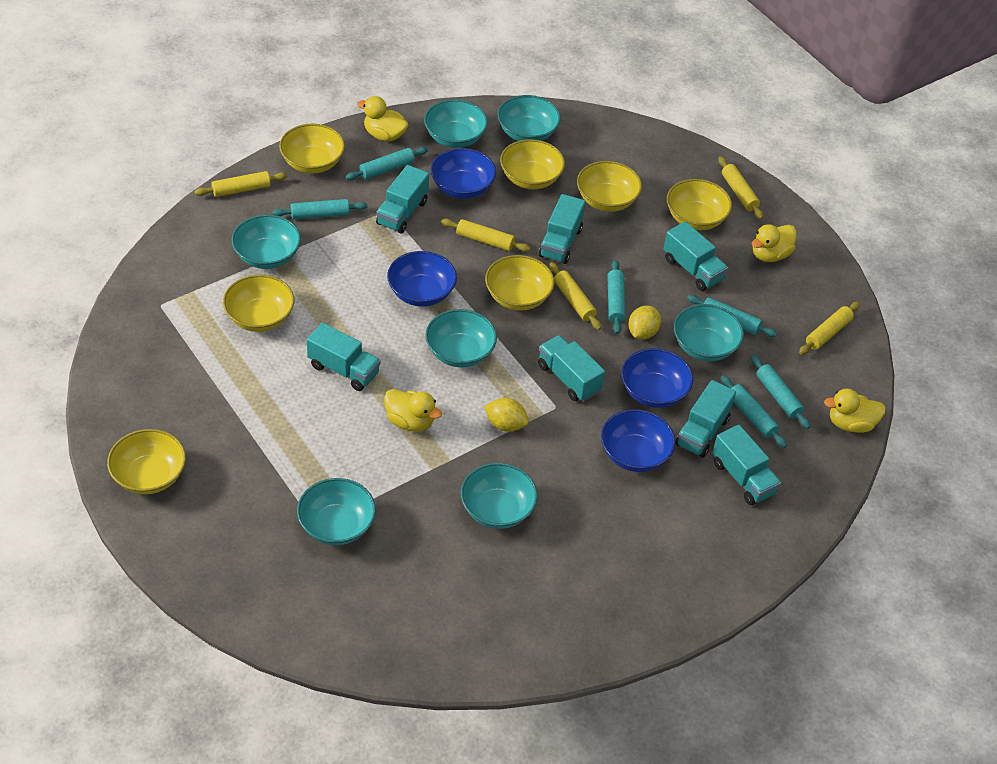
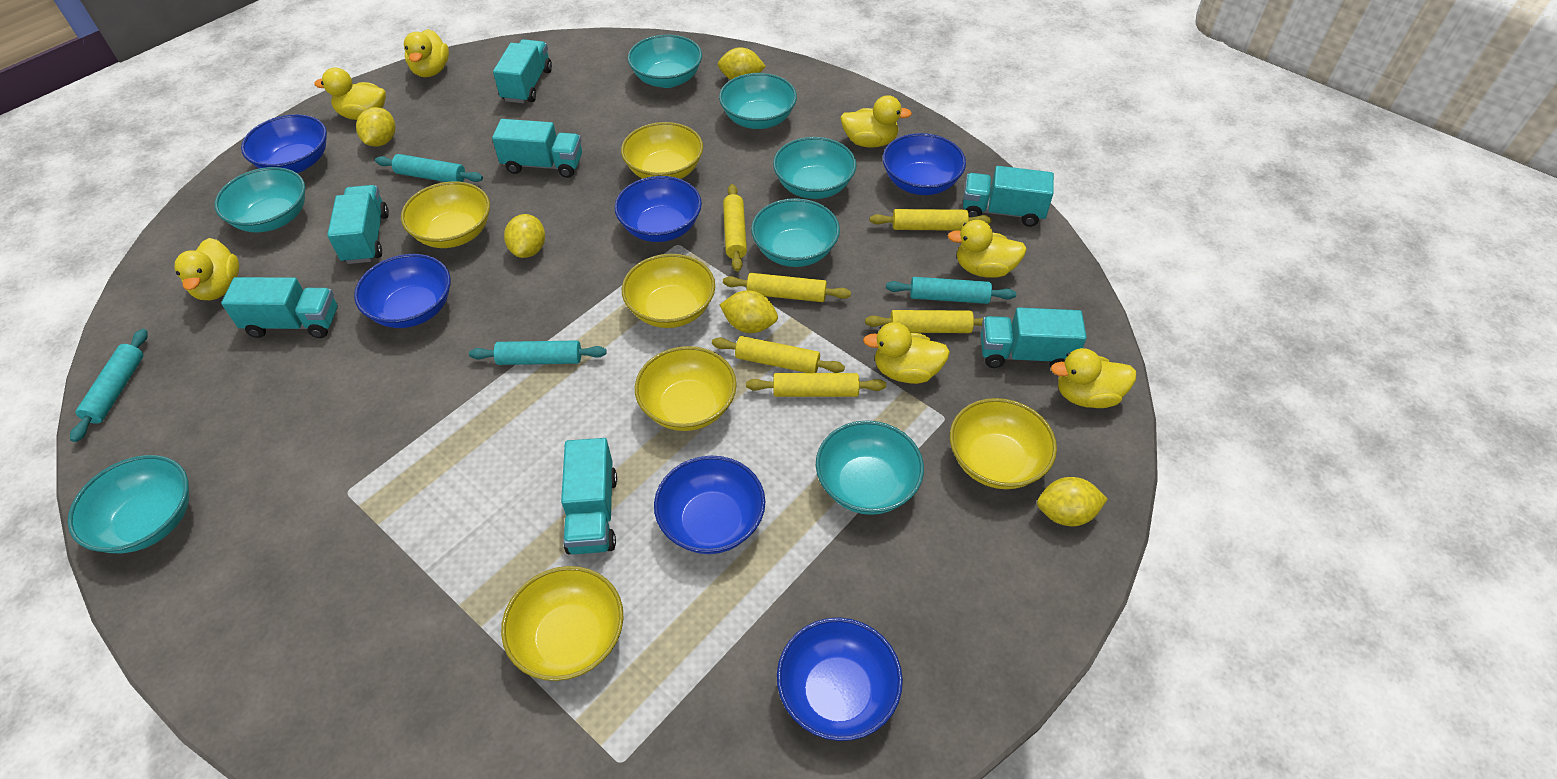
blue bowl: [387,251,457,307] [431,148,496,199] [601,409,676,472] [621,348,693,408] = 4 -> [241,114,327,173] [354,254,451,328] [615,176,702,242] [654,456,765,554] [777,618,903,741] [883,133,966,195] = 6
turquoise rolling pin: [272,199,367,220] [345,147,428,180] [607,260,625,334] [687,295,778,337] [721,375,787,448] [751,355,810,429] = 6 -> [70,329,148,442] [375,154,483,182] [469,341,607,365] [886,277,1016,304] = 4
yellow bowl: [107,429,186,494] [223,275,294,332] [279,124,345,174] [485,255,554,311] [500,139,565,189] [577,161,642,212] [667,179,732,230] = 7 -> [401,181,490,248] [501,566,624,681] [621,122,703,179] [622,254,715,328] [635,346,737,431] [950,398,1057,489] = 6
yellow duck: [357,96,409,142] [384,389,442,432] [752,224,797,262] [824,389,886,433] = 4 -> [175,238,239,300] [314,67,386,120] [404,29,449,77] [840,95,912,147] [863,322,950,384] [948,220,1027,278] [1051,348,1136,408] = 7
yellow lemon: [484,398,529,432] [628,305,661,339] = 2 -> [356,107,395,147] [504,214,545,258] [718,47,766,80] [720,290,778,333] [1037,477,1108,526] = 5
yellow rolling pin: [194,171,287,197] [441,219,531,252] [550,262,602,330] [718,156,763,219] [799,302,860,355] = 5 -> [712,336,845,373] [723,184,747,272] [723,273,851,302] [746,373,886,397] [865,310,983,333] [870,209,992,231] = 6

